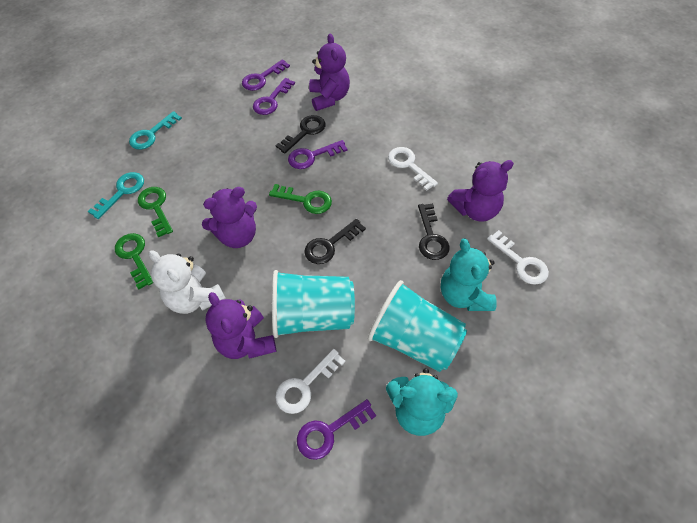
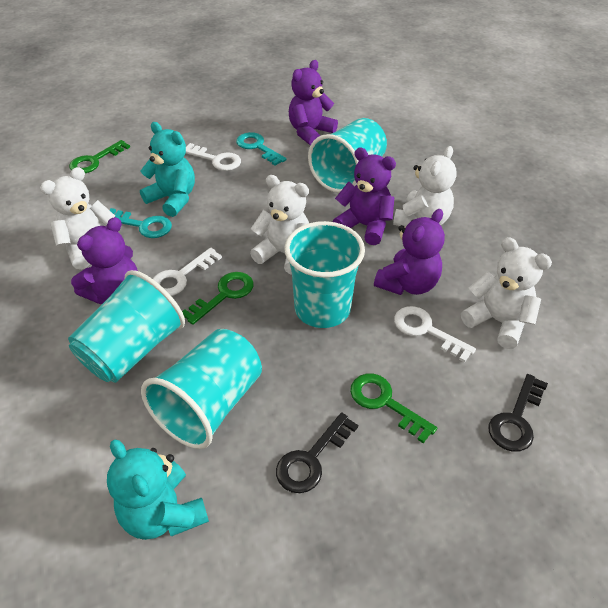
black key: [275,115,326,154] [304,219,366,264] [418,203,450,260] = 3 -> [276,412,358,493] [488,374,548,452] = 2
purple key: [242,59,290,91] [253,78,295,115] [288,140,348,169] [297,399,376,460] = 4 -> none = 0
turquoise cup: [272,270,355,338] [368,280,467,372] = 2 -> [68,270,185,383] [141,329,262,449] [285,221,365,328] [308,118,387,193] = 4
white teddy bear: [149,250,226,314] = 1 -> [40,167,115,270] [250,175,309,274] [393,146,457,227] [461,237,552,349] = 4

